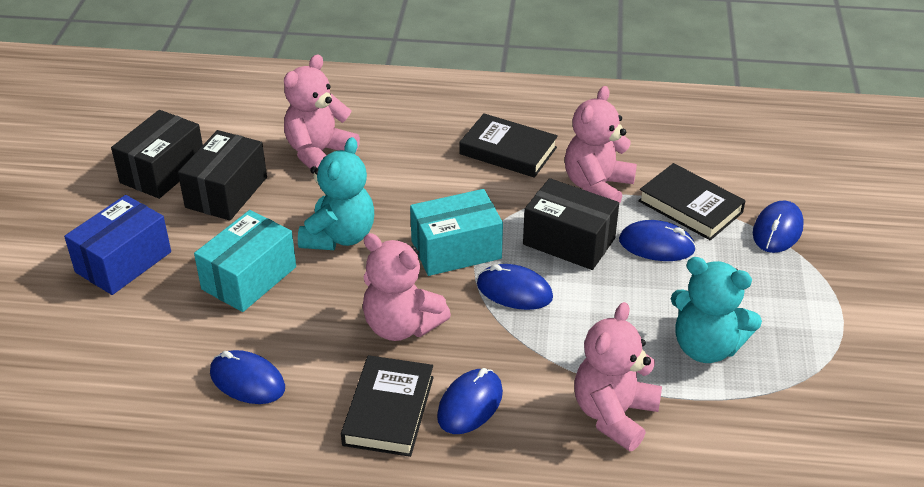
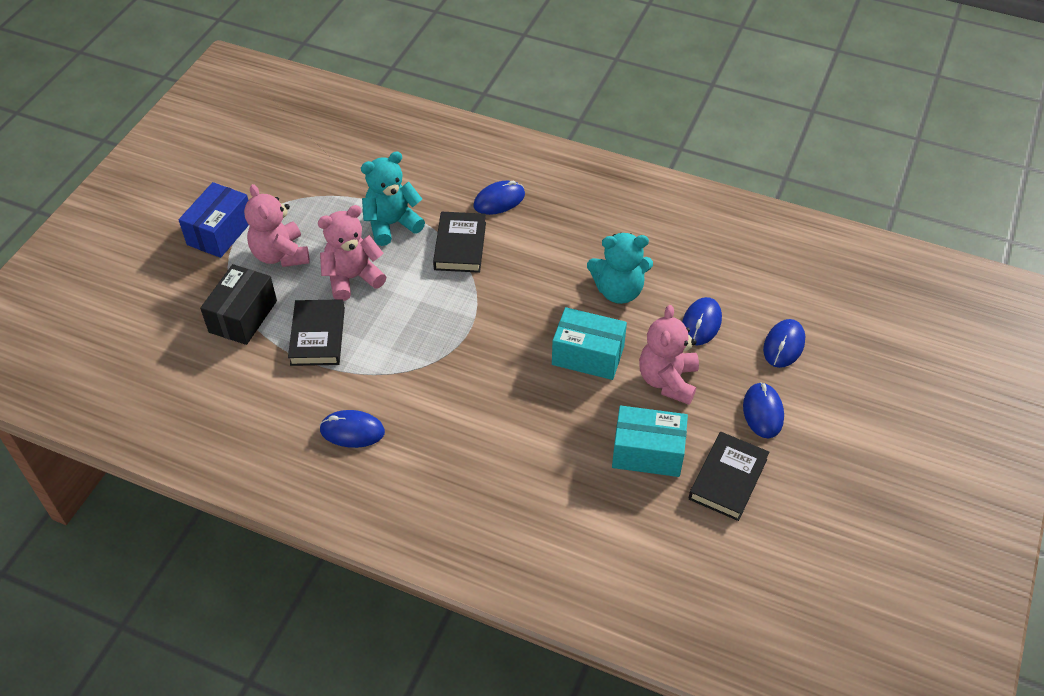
black box: [111,110,203,199] [178,130,267,221] [523,178,619,270] = 3 -> [200,264,277,345] = 1
pink teddy bear: [284,54,360,169] [363,233,451,341] [565,86,637,204] [574,302,662,451] = 4 -> [244,184,310,267] [318,205,386,301] [639,305,699,405] = 3

